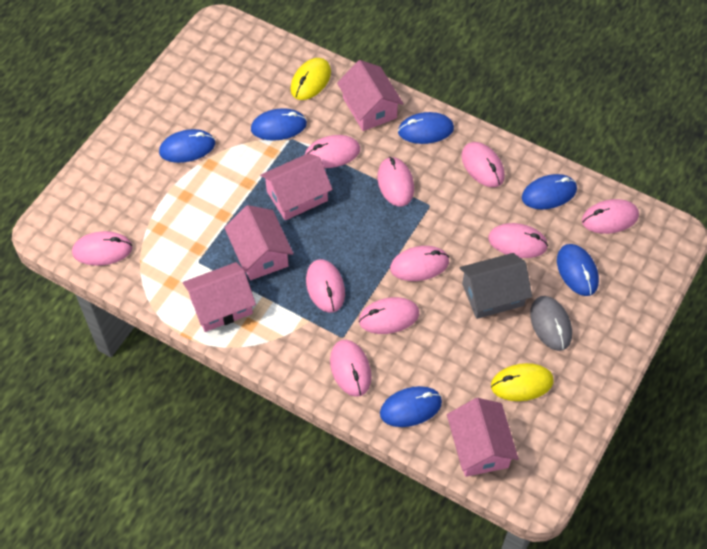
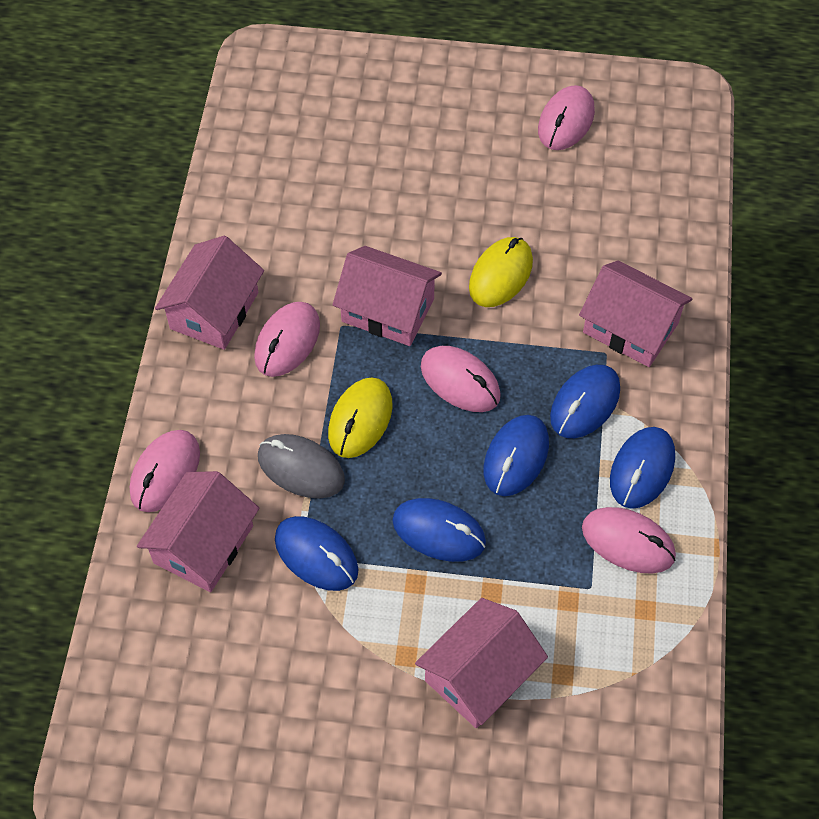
blue mouse: [159,129,215,163] [251,108,307,141] [380,386,442,427] [398,112,454,144] [522,174,577,210] [557,244,599,296] = 6 -> [275,516,359,591] [392,498,486,562] [484,415,549,496] [550,365,620,438] [610,427,675,509] = 5
grey house: [460,253,532,319] = 1 -> none = 0
pink mouse: [72,231,132,266] [305,135,360,168] [306,259,345,313] [330,340,371,397] [359,297,419,334] [378,157,414,206] [390,246,449,281] [461,142,505,187] [488,223,548,258] [582,199,639,234] = 10 -> [130,430,200,512] [254,302,320,377] [421,346,501,412] [538,85,595,150] [582,507,676,574] = 5

